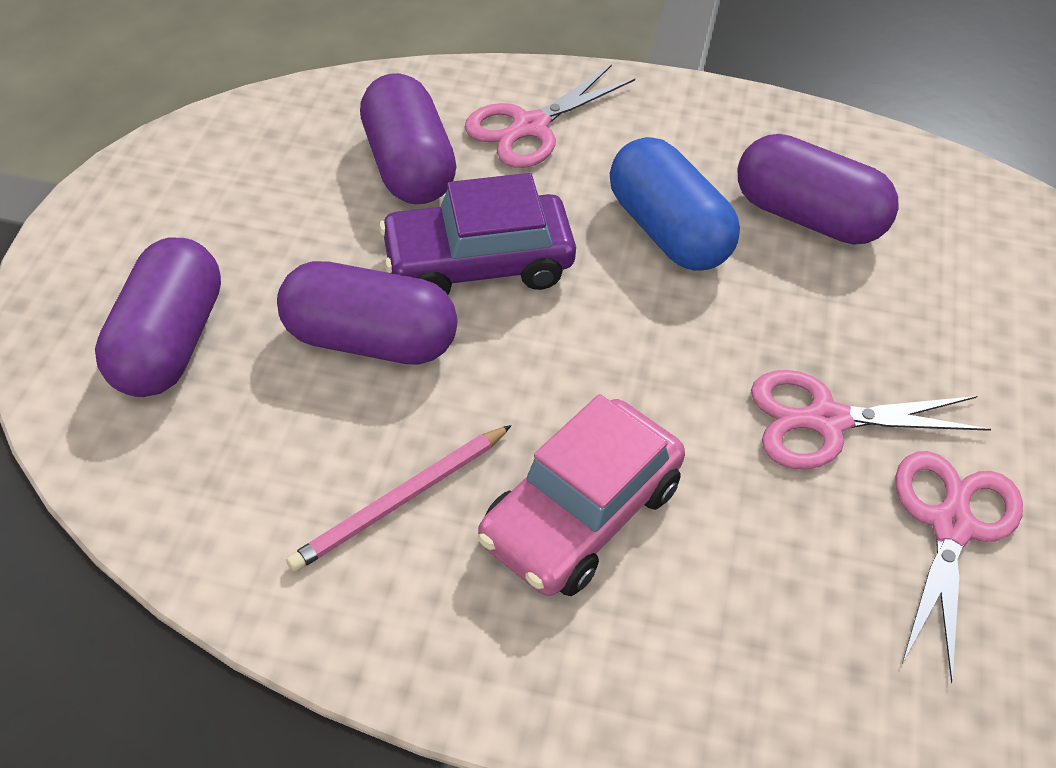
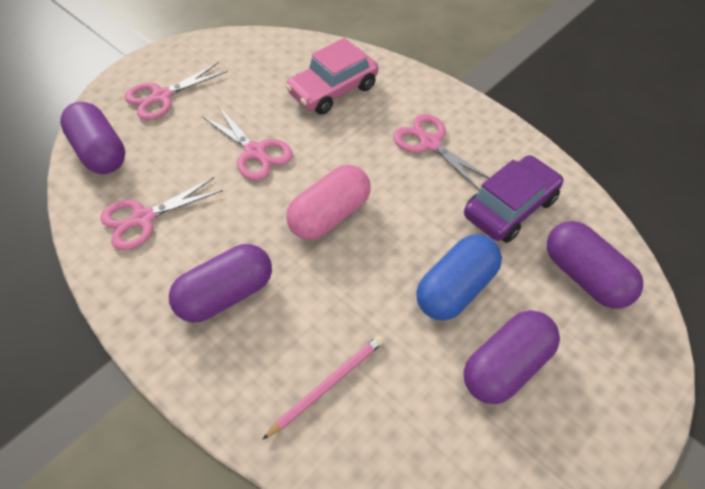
pink capsule: none = 0 -> [286,165,371,240] = 1
pink scissors: [465,64,635,168] [751,370,991,469] [895,451,1023,683] = 3 -> [100,177,223,250] [125,62,228,120] [202,106,293,180] [393,114,490,190] = 4

